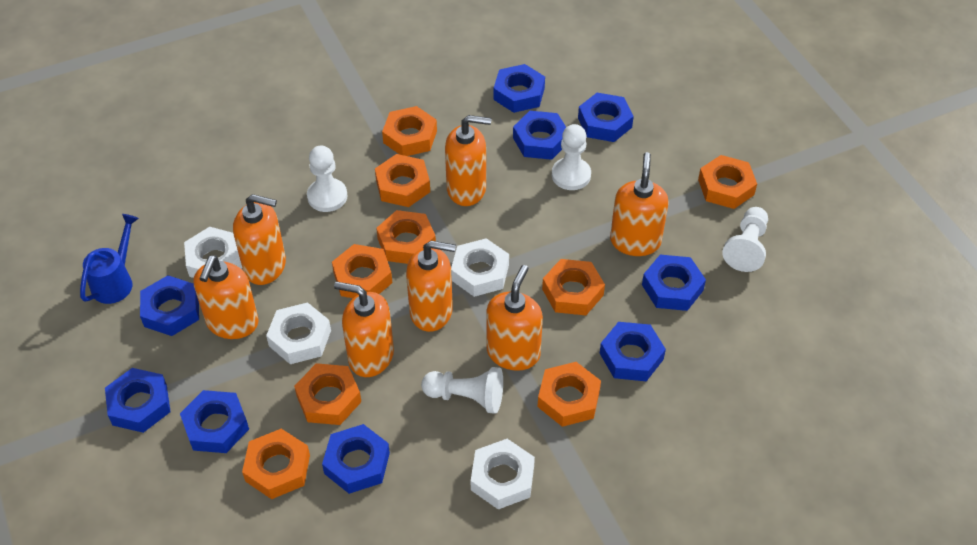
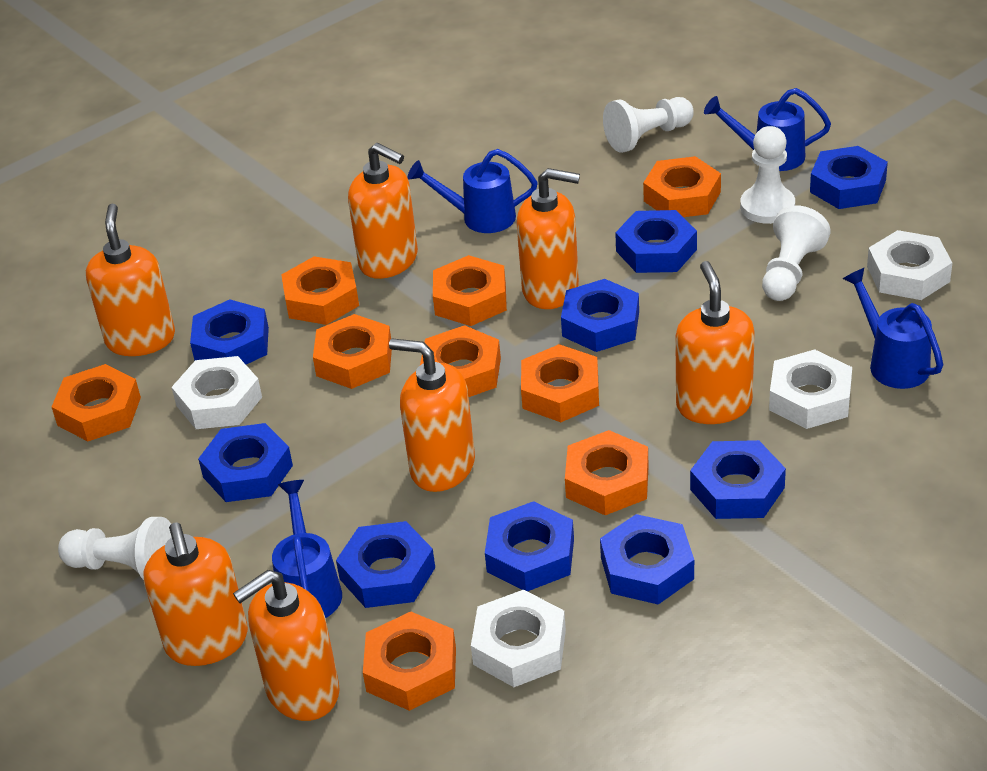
blue watering can: [80,214,139,304] = 1 -> [272,480,342,618] [407,149,538,233] [704,88,831,171] [842,268,943,389] = 4

